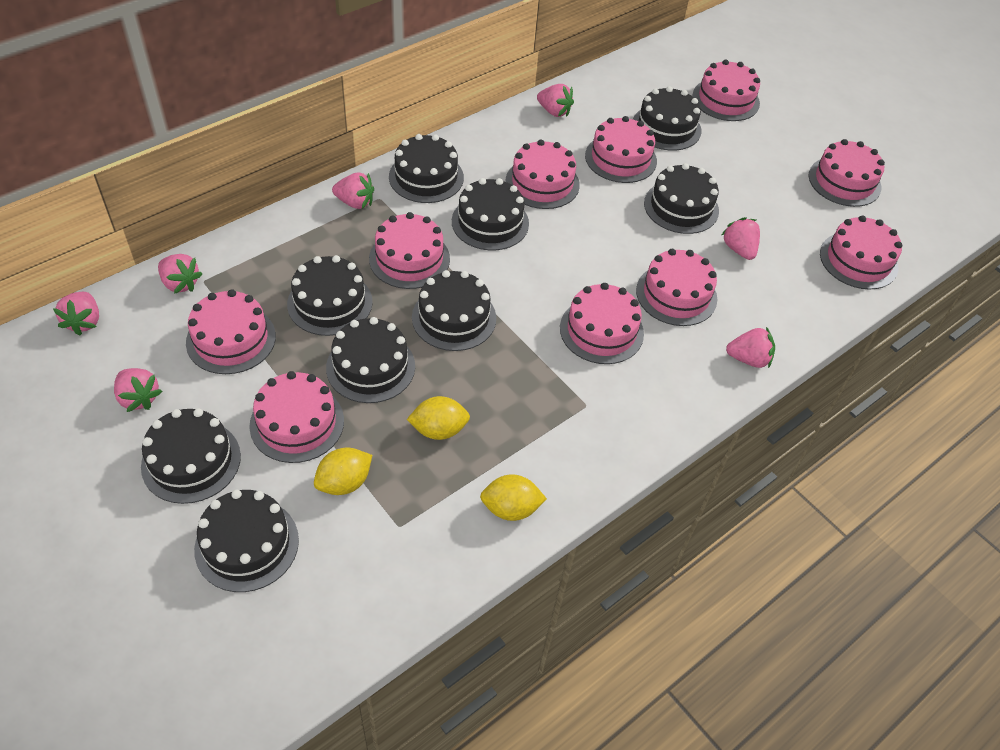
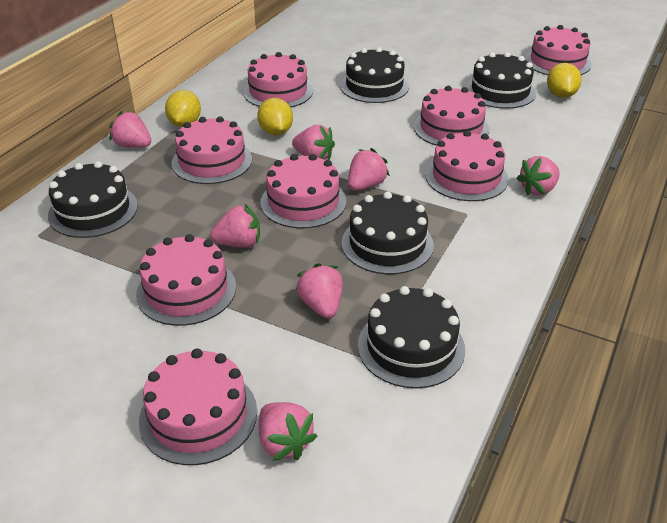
black cake: [141,408,241,504] [194,489,299,592] [287,255,373,336] [326,317,415,403] [389,134,464,203] [412,270,496,351] [452,178,529,250] [633,86,701,151] [644,163,719,234] = 9 -> [48,161,138,238] [340,47,409,103] [342,192,434,274] [358,286,465,388] [466,52,536,109] = 5
pink cake: [186,289,276,374] [249,371,344,463] [369,212,450,289] [506,139,580,209] [560,283,644,364] [585,116,657,183] [636,249,717,326] [693,60,760,121] [809,139,885,207] [820,216,902,290] = 10 -> [136,234,236,326] [139,348,257,465] [172,116,252,184] [243,52,313,107] [260,154,346,228] [414,86,489,146] [425,130,508,201] [525,25,592,75] = 8

